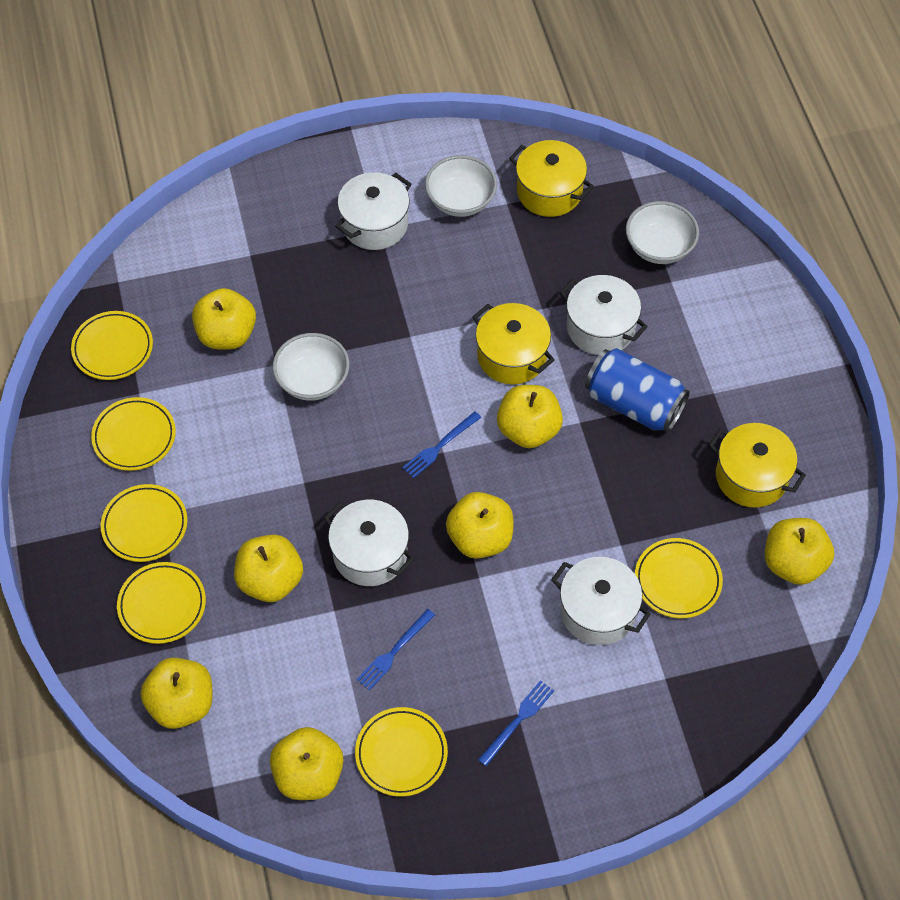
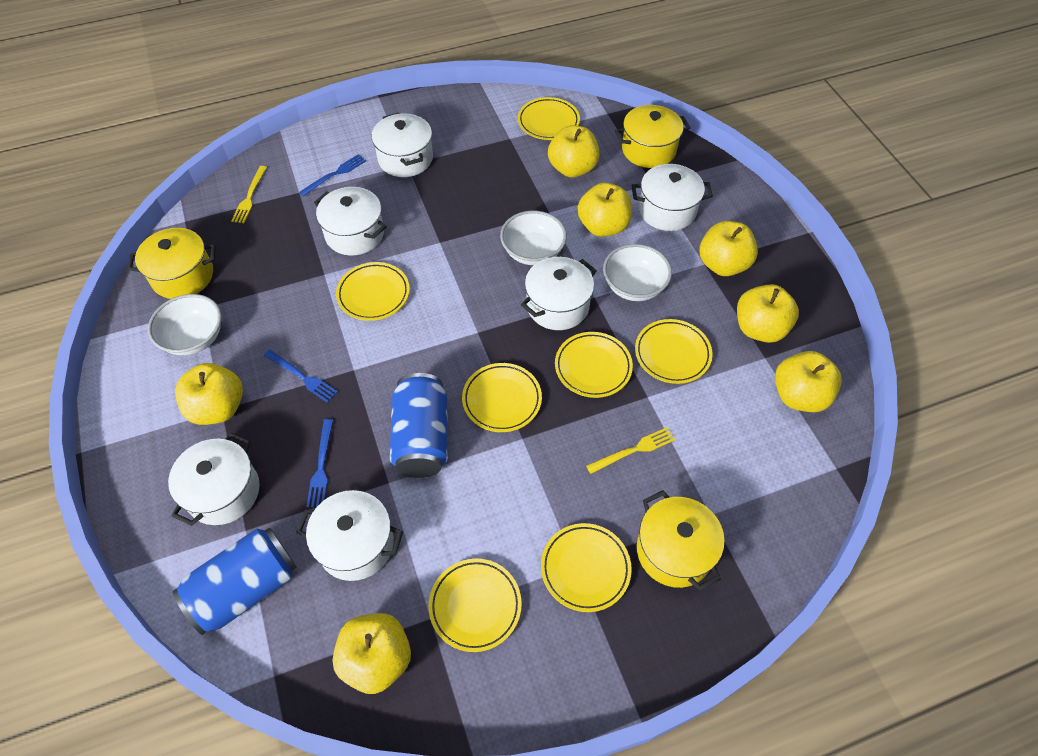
blue can: [585,348,690,432] = 1 -> [172,528,296,635] [390,373,448,478] = 2
white pot: [324,500,415,586] [335,172,411,250] [551,557,651,645] [560,275,648,355] = 4 -> [168,433,260,526] [296,490,403,581] [314,187,387,256] [371,112,433,177] [521,257,597,330] [631,164,713,231] = 6
yellow fork: none = 0 -> [231,166,267,223] [586,427,675,474] = 2
yellow plate: [71,311,153,380] [91,397,176,471] [101,484,187,562] [117,562,206,644] [355,707,448,797] [635,538,723,618] = 6 -> [336,262,410,321] [429,559,522,652] [462,363,542,432] [518,97,580,140] [541,523,632,612] [555,332,633,398] [635,319,713,384] = 7

